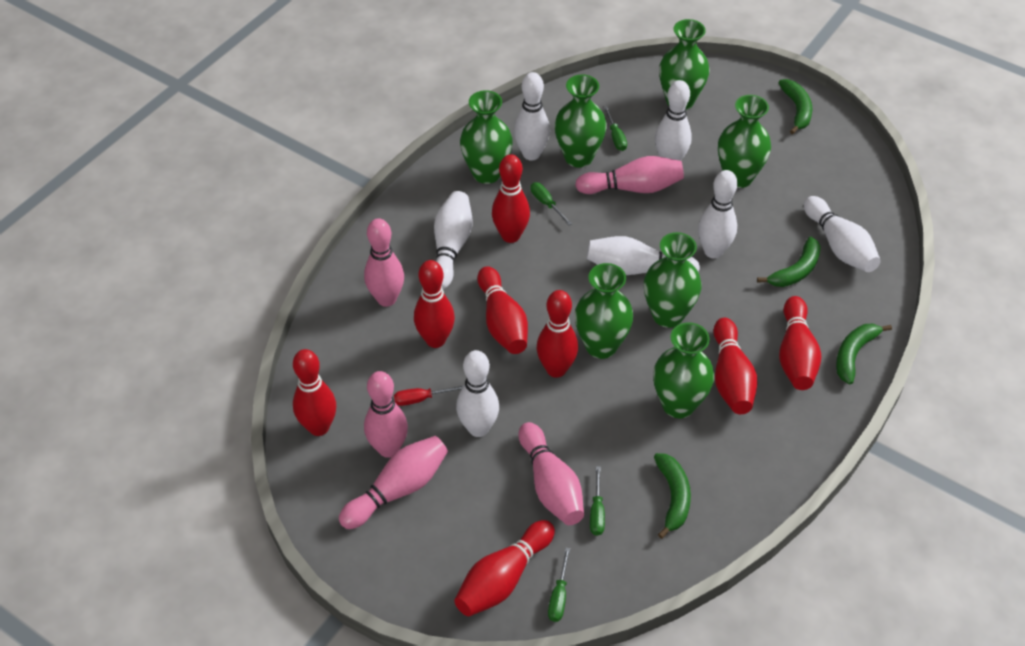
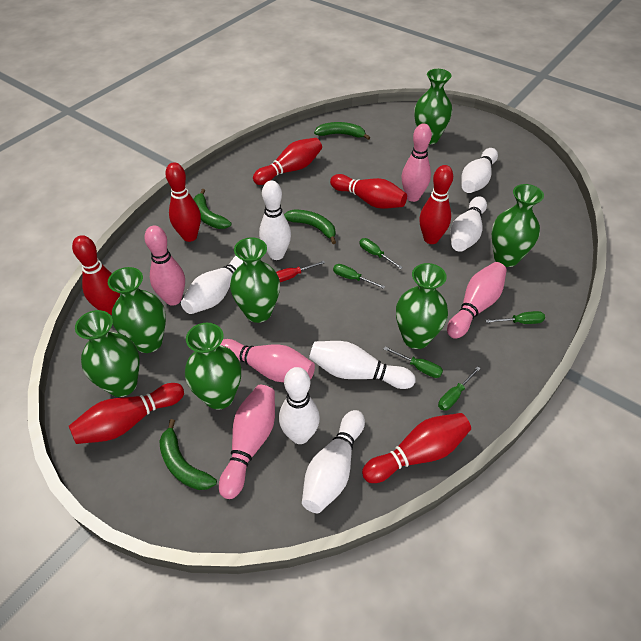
green screwdriver: [531,182,572,225] [548,548,570,622] [590,466,605,536] [604,106,627,151] = 4 -> [333,264,385,289] [360,238,403,269] [384,346,443,378] [438,366,481,411] [485,311,545,324] = 5
red bowling pin: [293,349,336,436] [414,260,455,348] [454,520,555,616] [477,266,528,354] [492,154,530,243] [537,290,578,378] [713,318,757,414] [779,296,821,390] = 8 -> [69,383,184,444] [72,235,120,315] [165,162,201,242] [253,138,322,185] [330,174,407,209] [362,413,471,483] [419,165,453,244] = 7

